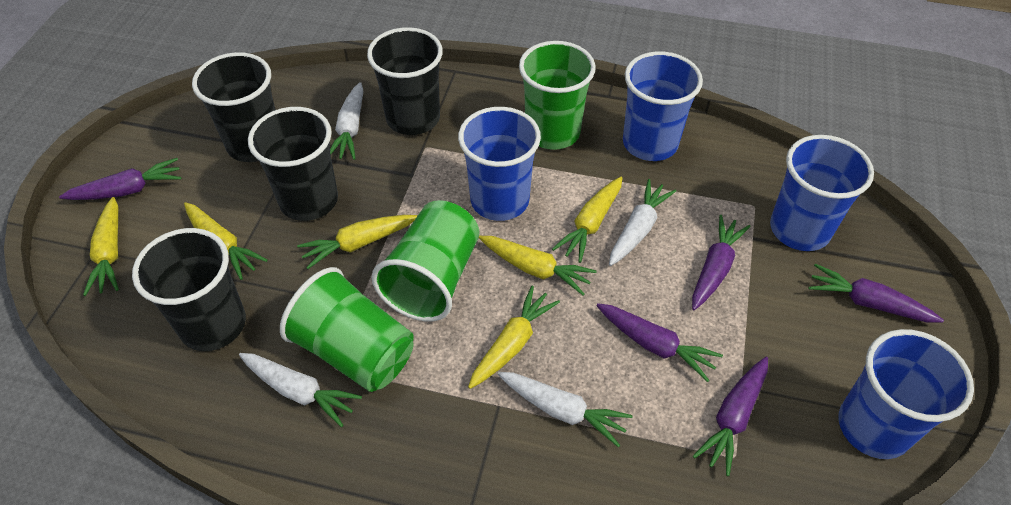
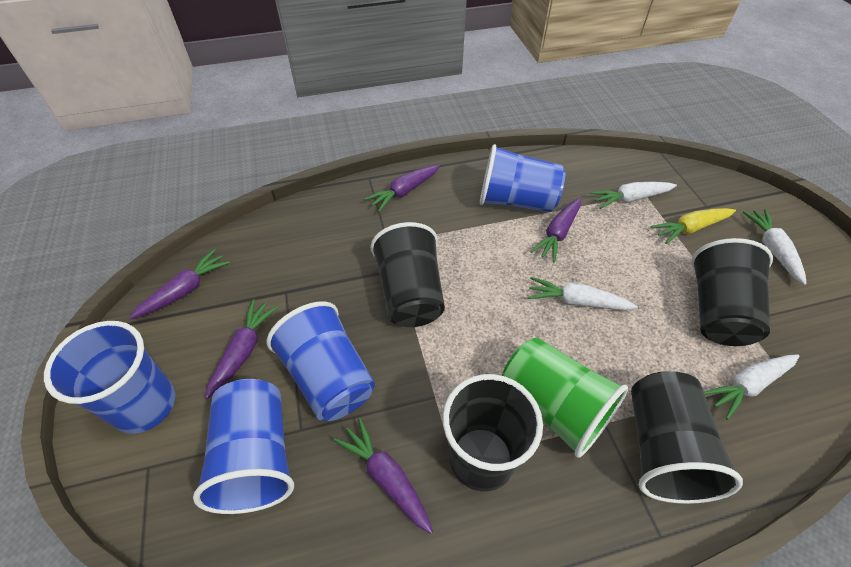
green cup: [280,267,414,392] [371,200,479,321] [519,41,596,150] = 3 -> [502,337,628,458] = 1
yellow carrot: [83,197,119,296] [184,202,268,280] [297,215,417,269] [468,286,560,389] [479,236,597,296] [552,177,623,263] = 6 -> [651,208,736,244] = 1

